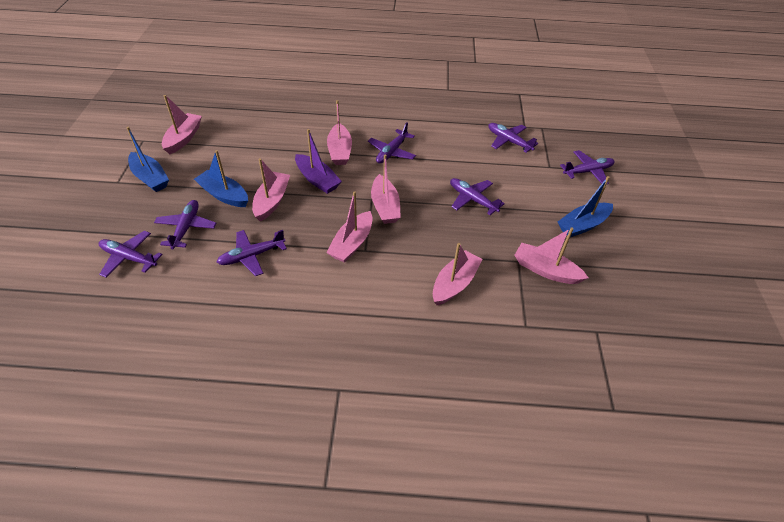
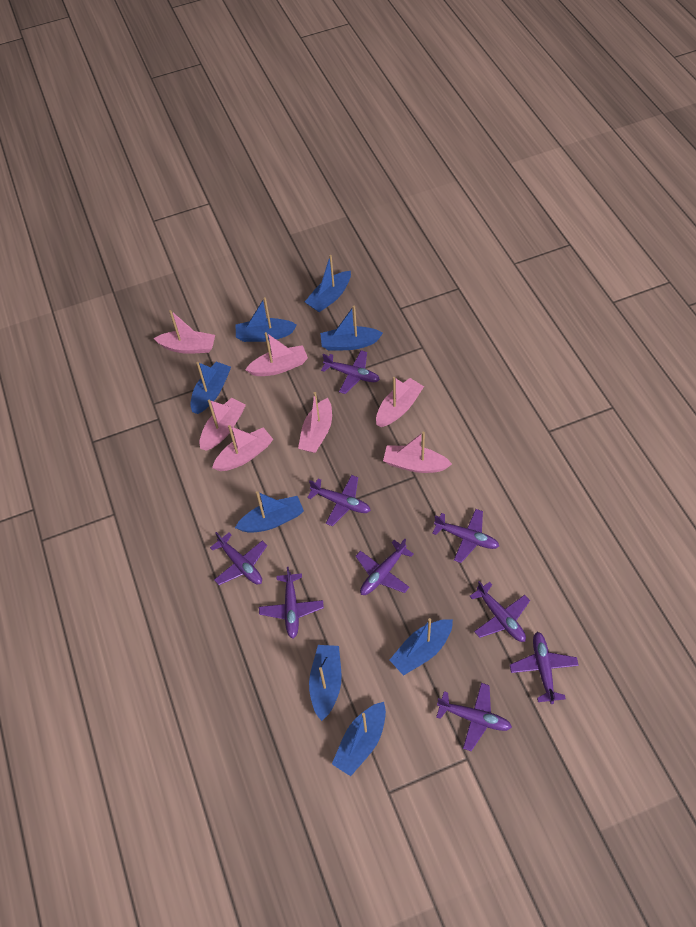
blue boat: [126,127,169,192] [194,150,248,207] [558,176,613,237] = 3 -> [190,362,231,414] [235,297,297,342] [235,491,304,533] [305,255,351,312] [309,645,341,721] [320,306,383,350] [332,702,386,776] [390,618,453,676] = 8
purple boat: [295,129,342,194] = 1 -> none = 0
purple plane: [99,231,163,277] [154,200,216,249] [217,230,287,276] [368,122,416,164] [450,178,505,215] [488,123,538,153] [560,150,615,184] = 7 -> [210,532,267,585] [259,567,324,639] [307,475,371,526] [321,350,380,394] [356,539,413,595] [432,509,499,563] [436,683,512,751] [469,581,530,642] [510,632,579,704] = 9

